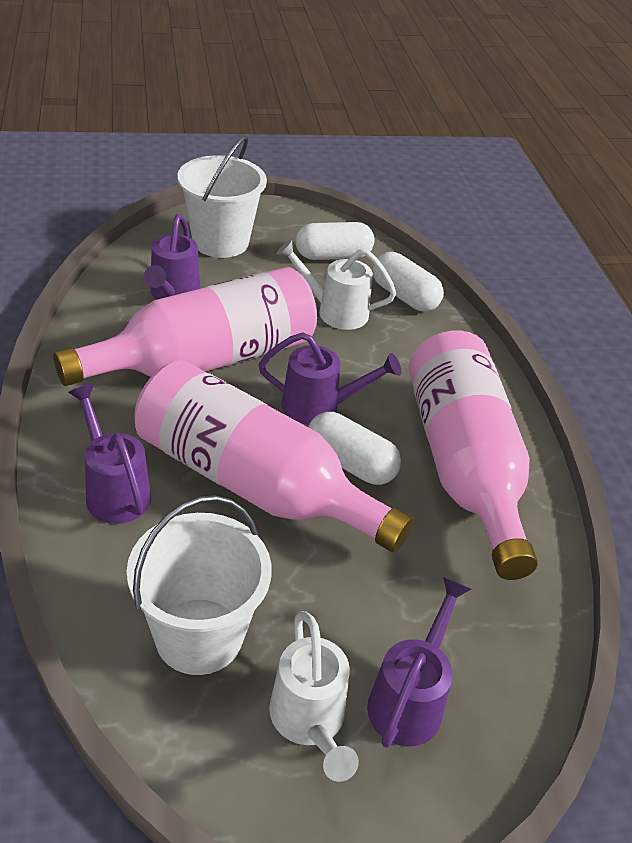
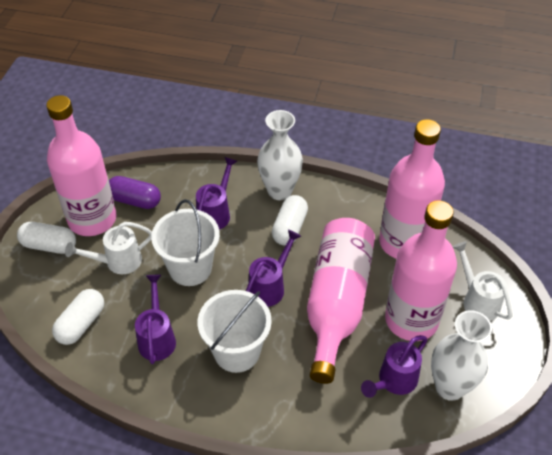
pink bottle: [53,267,317,386] [134,360,414,553] [409,331,538,580] = 3 -> [46,95,116,236] [307,218,375,384] [379,119,445,259] [385,200,457,341] = 4
purple capsule: none = 0 -> [109,176,161,209] = 1
white vase: none = 0 -> [257,110,303,200] [431,310,492,401] = 2

